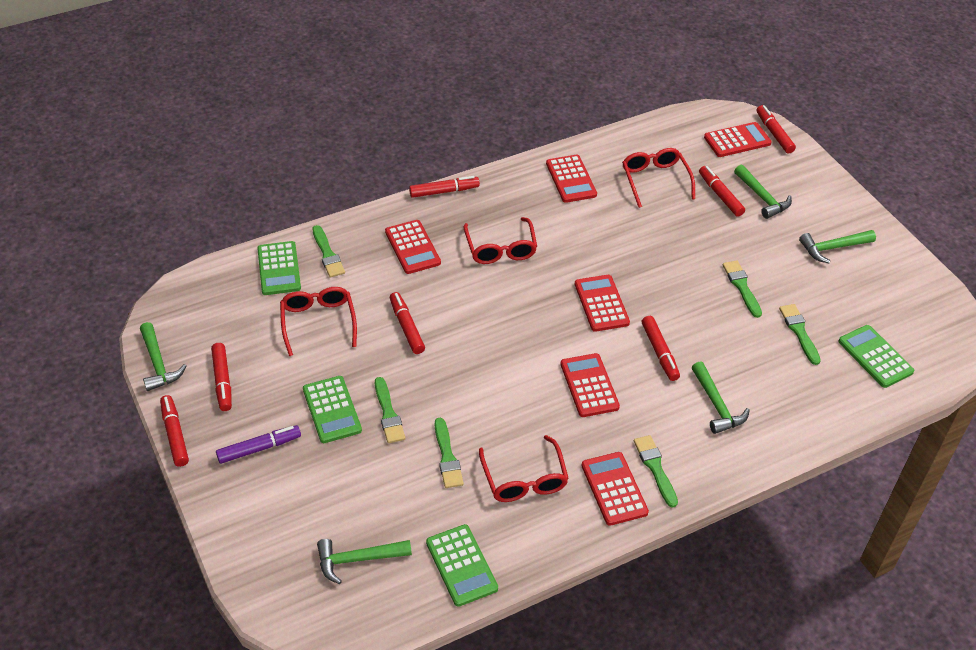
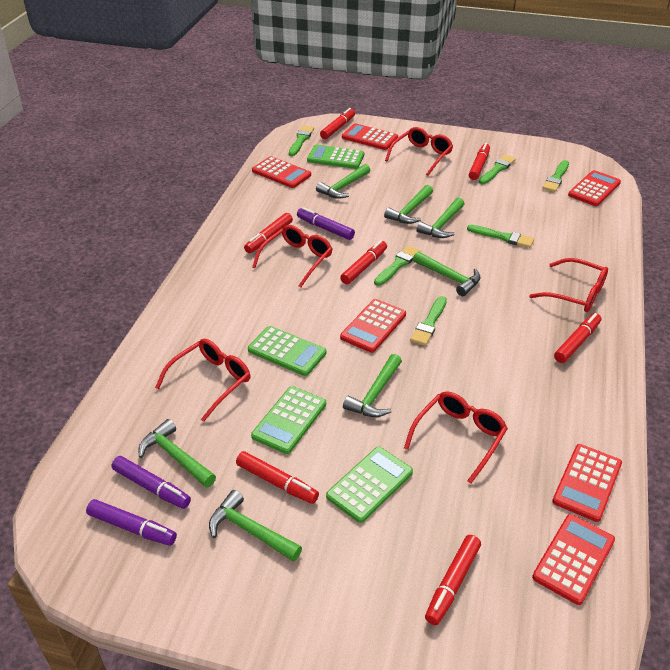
green hammer: [140,322,187,391] [317,539,412,584] [692,361,750,434] [734,165,792,219] [799,230,876,263] = 5 -> [139,419,216,488] [209,490,302,562] [316,164,370,199] [343,354,402,417] [384,185,433,224] [413,252,481,296] [416,198,464,238] = 7
purple marker: [216,425,301,464] = 1 -> [86,499,177,546] [111,456,191,509] [297,207,355,240] = 3
red glasses: [280,287,357,356] [464,217,537,264] [479,435,569,502] [622,148,695,208] = 4 -> [155,339,250,422] [252,225,332,288] [385,127,453,176] [404,391,508,484] [529,258,608,312] = 5

